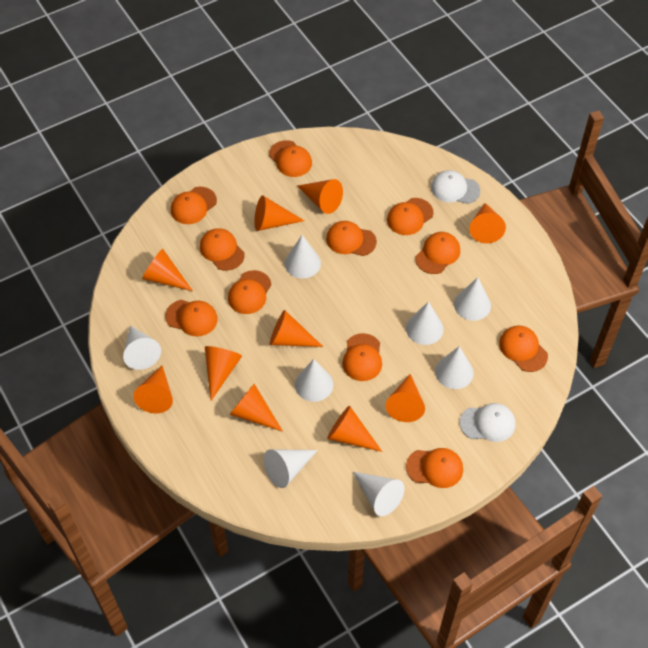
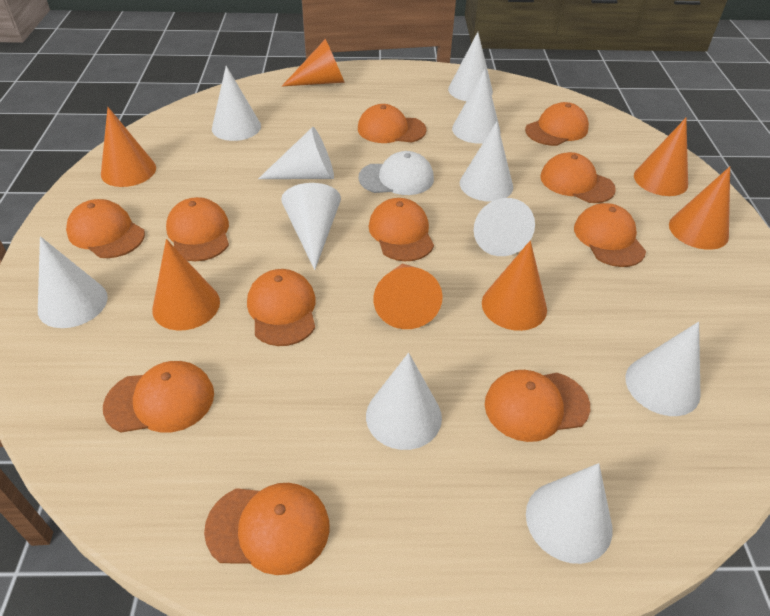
orange cone: [133,366,173,414] [142,248,193,291] [205,346,242,401] [229,384,283,432] [254,195,305,231] [270,310,323,347] [297,179,343,214] [327,406,382,452] [385,374,425,422] [469,203,506,243] = 10 -> [101,107,156,187] [152,239,220,330] [282,39,345,86] [374,264,443,329] [482,240,547,331] [634,118,688,196] [669,167,730,250] = 7
white cap: [431,170,480,204] [460,403,515,442] = 2 -> [358,151,434,195] = 1
white cone: [123,325,161,370] [264,449,318,488] [285,235,321,278] [295,359,333,402] [353,472,405,516] [406,302,444,345] [435,346,474,389] [454,277,491,321] = 8 -> [38,236,108,328] [212,66,261,141] [258,127,334,179] [281,183,341,270] [366,353,442,450] [448,32,493,101] [452,69,501,144] [460,122,513,202] [474,198,535,256] [526,463,613,564] [625,322,700,416] = 11

